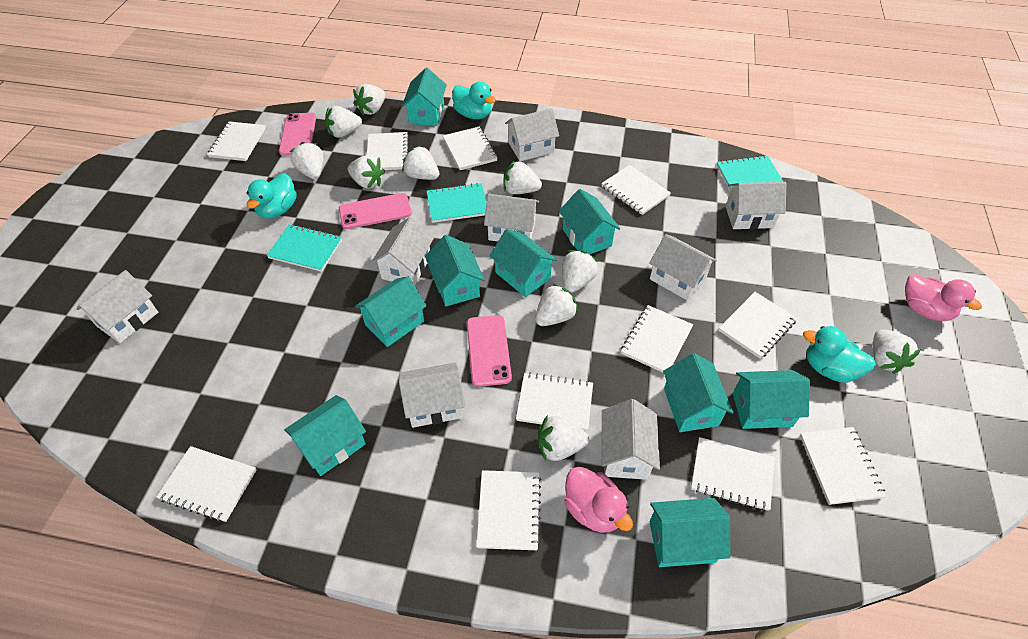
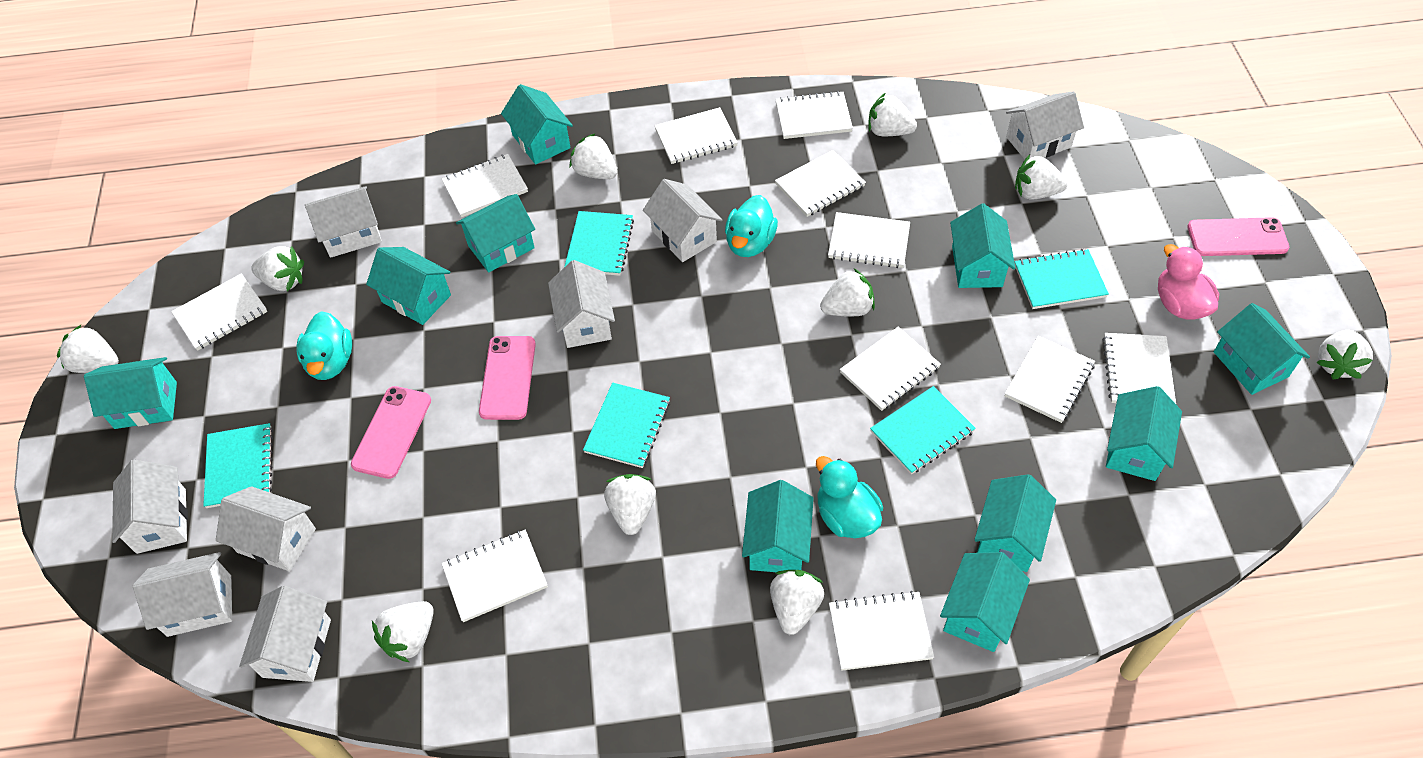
pink duck: [564,467,633,533] [905,274,982,321] = 2 -> [1158,244,1219,320] = 1
turquoise house: [284,395,366,476] [355,277,427,347] [402,68,447,126] [425,235,484,306] [489,229,557,297] [559,189,620,255] [649,498,730,567] [663,353,734,432] [733,370,810,429] = 9 -> [84,357,177,429] [366,247,451,325] [456,194,535,272] [501,84,573,165] [742,480,814,572] [940,552,1030,652] [950,203,1015,288] [975,474,1056,572] [1106,386,1182,481] [1214,303,1310,395] = 10
turquoise notebook: [267,224,342,272] [426,183,487,223] [717,155,784,191] = 3 -> [203,423,273,508] [564,211,634,276] [583,383,670,468] [870,386,976,474] [1014,249,1109,309] = 5

